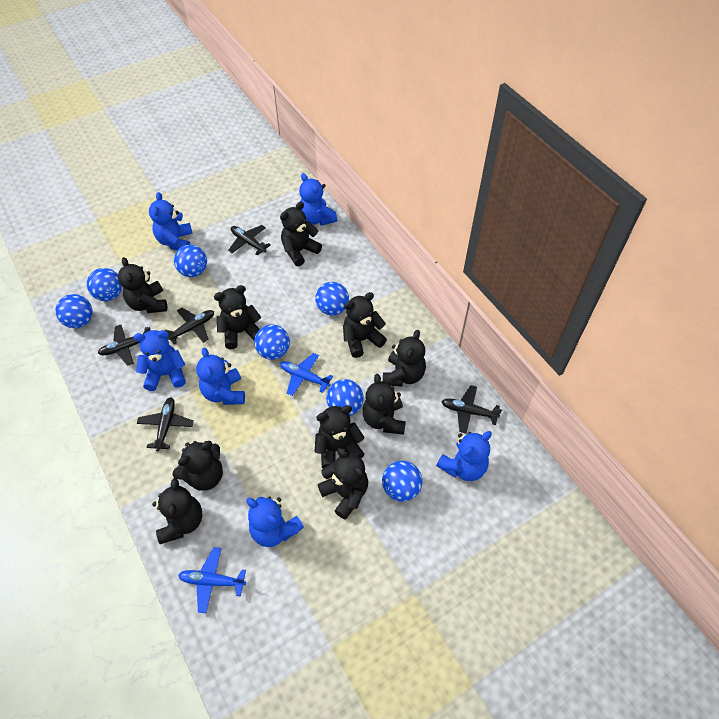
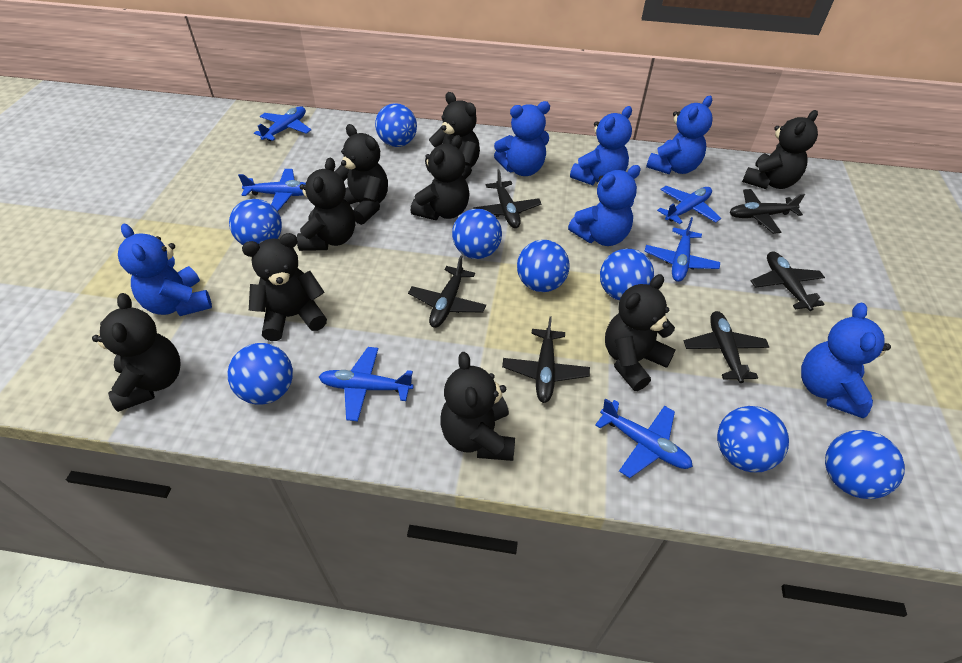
black plane: [98,325,151,366] [137,397,194,451] [164,308,214,344] [228,225,271,256] [441,385,502,434] = 5 -> [408,256,486,328] [473,169,542,228] [502,316,590,403] [684,311,769,383] [730,189,805,234] [751,252,825,311] = 6
black teddy bear: [118,257,167,313] [152,478,202,544] [173,441,223,491] [214,285,262,349] [280,202,322,266] [315,405,365,468] [318,448,368,519] [343,292,387,358] [362,374,406,435] [383,330,426,387] = 10 -> [92,293,181,412] [242,233,327,341] [297,158,355,251] [335,124,388,225] [411,135,470,220] [425,92,480,179] [440,352,515,461] [605,274,676,391] [742,110,818,189] = 9
blue ball: [55,294,93,328] [87,268,122,301] [174,245,207,277] [254,324,290,360] [315,282,349,316] [326,379,364,416] [382,461,422,502] = 7 -> [228,343,293,405] [229,199,282,245] [375,103,417,147] [452,209,502,259] [517,240,570,292] [600,249,654,300] [717,406,789,472] [825,430,905,499] = 8
blue plane: [178,547,246,613] [280,353,333,396] = 2 -> [238,169,306,211] [254,106,311,141] [319,347,414,421] [595,399,693,478] [645,217,720,282] [657,186,721,224] = 6

